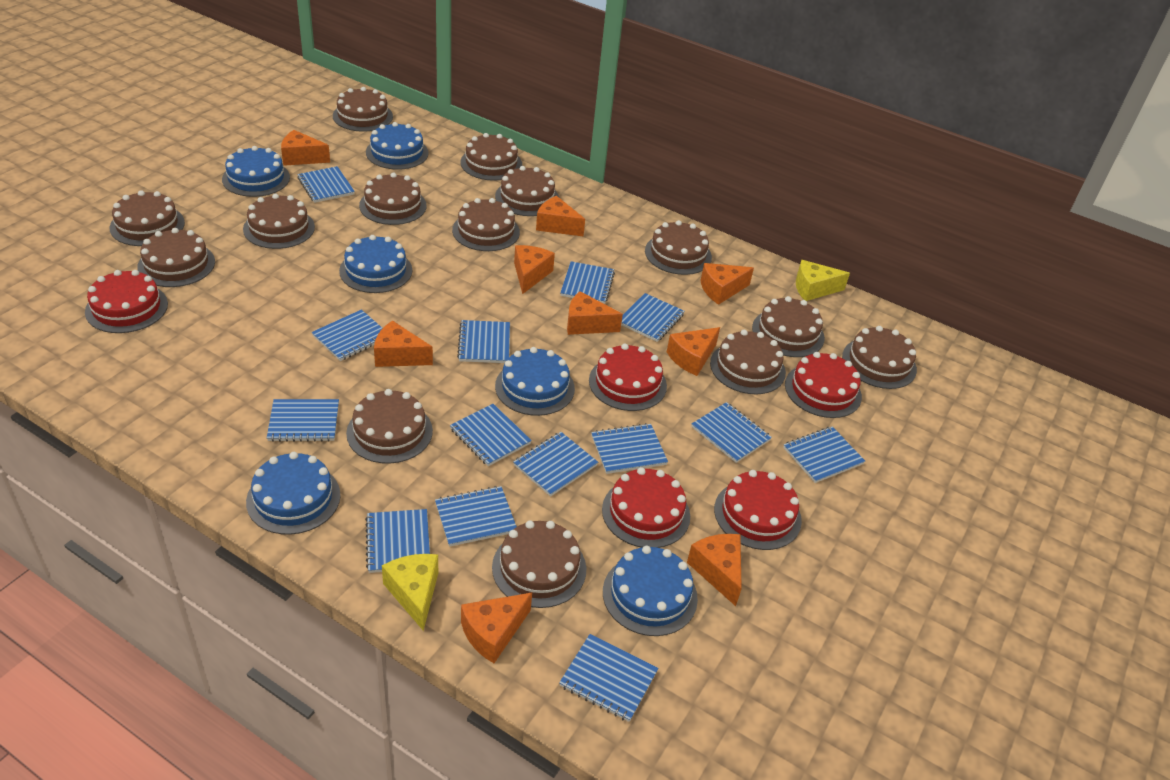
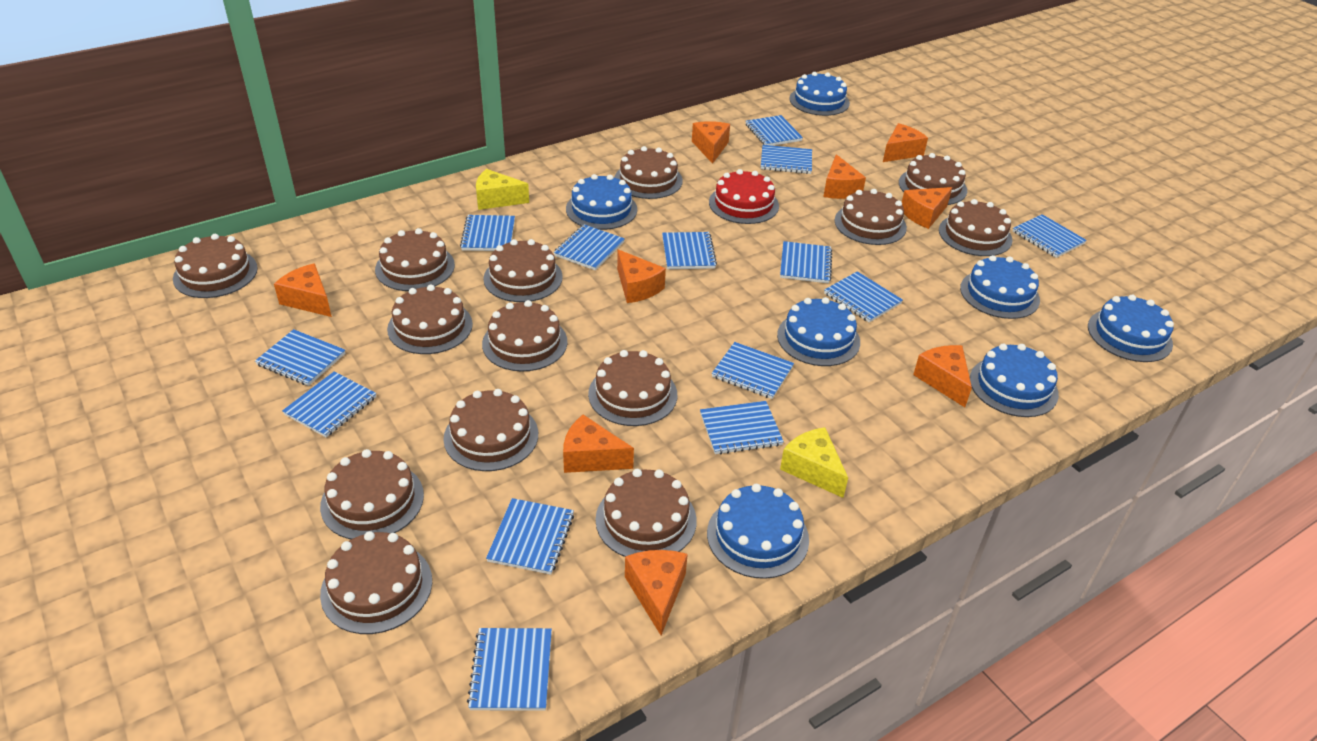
blue cake: [222,146,290,197] [246,452,341,535] [339,235,412,293] [366,122,429,170] [495,347,575,416] [603,546,698,636] = 6 -> [566,174,637,230] [707,484,809,579] [777,297,860,366] [790,72,850,116] [960,255,1040,319] [970,344,1059,417] [1088,294,1174,362] = 7
red cake: [85,270,168,333] [589,344,667,411] [602,467,690,548] [714,470,802,550] [785,352,862,418] = 5 -> [709,169,779,224] = 1

